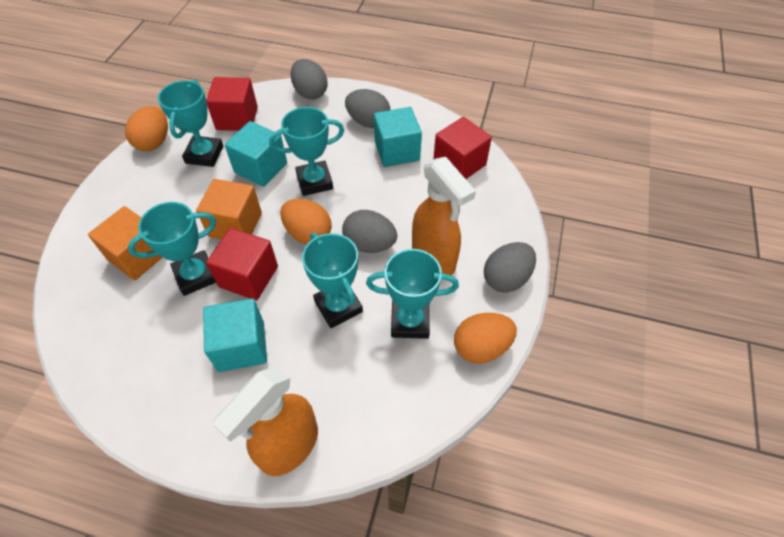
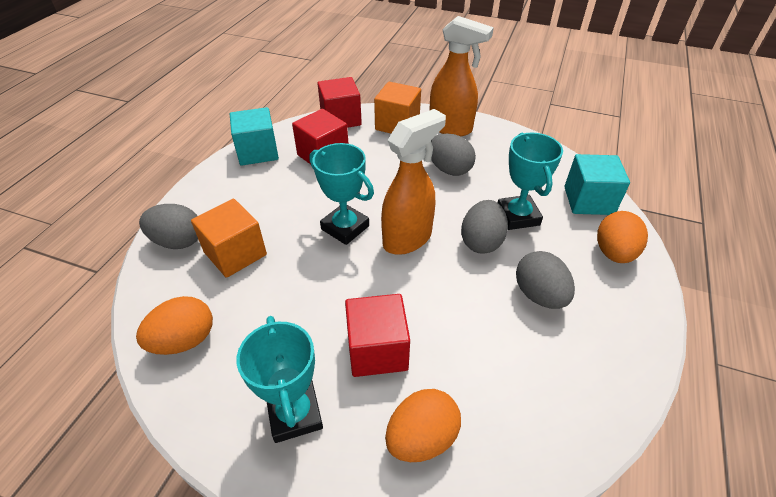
turquoise cube: [203,298,267,372] [224,121,287,187] [374,107,422,167] = 3 -> [230,107,279,166] [564,154,630,215] = 2
turquoise trophy: [128,202,216,296] [158,80,223,167] [269,107,344,196] [302,233,363,328] [366,249,459,339] = 5 -> [236,316,323,443] [309,143,374,245] [498,133,563,230] = 3

